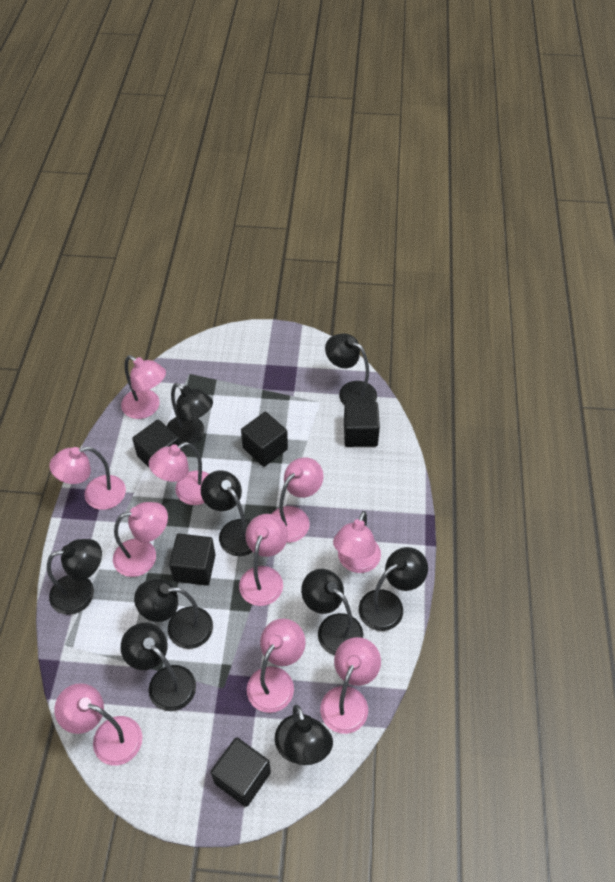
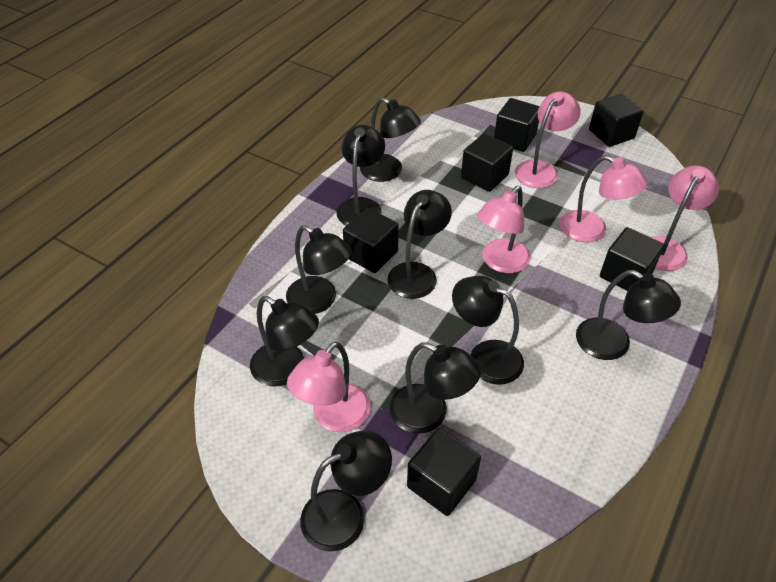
black cube: [132,420,182,467] [169,533,216,586] [211,737,271,807] [241,412,288,467] [344,402,380,447] = 5 -> [343,208,399,273] [407,428,481,516] [461,134,513,192] [494,98,540,152] [589,94,644,147] [600,227,664,291] = 6
pink lamp: [49,447,126,510] [54,683,142,766] [113,502,168,577] [121,355,166,419] [149,442,209,505] [239,514,288,606] [247,619,306,713] [272,457,323,543] [320,637,381,734] [333,511,381,573] = 10 -> [287,341,370,432] [477,186,531,273] [515,91,581,188] [560,155,648,242] [651,165,719,271] = 5

